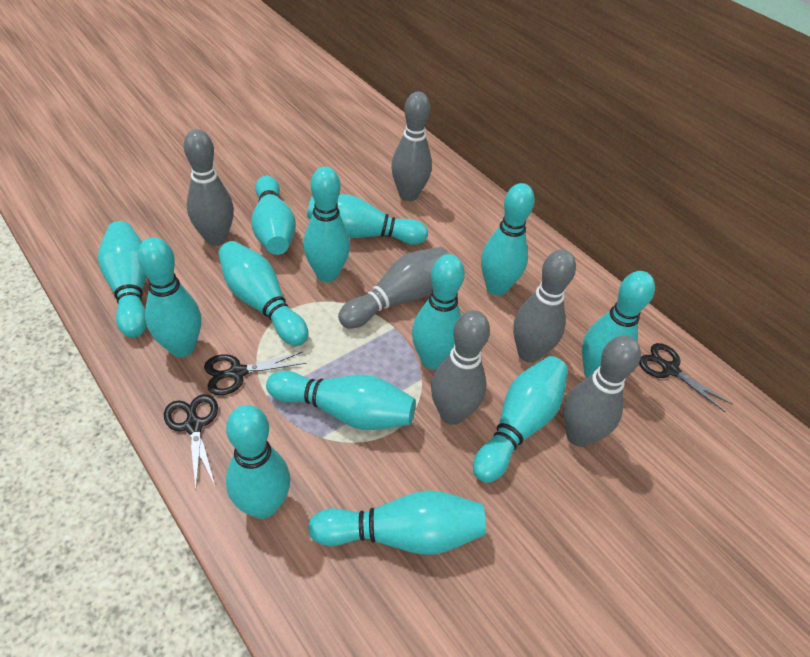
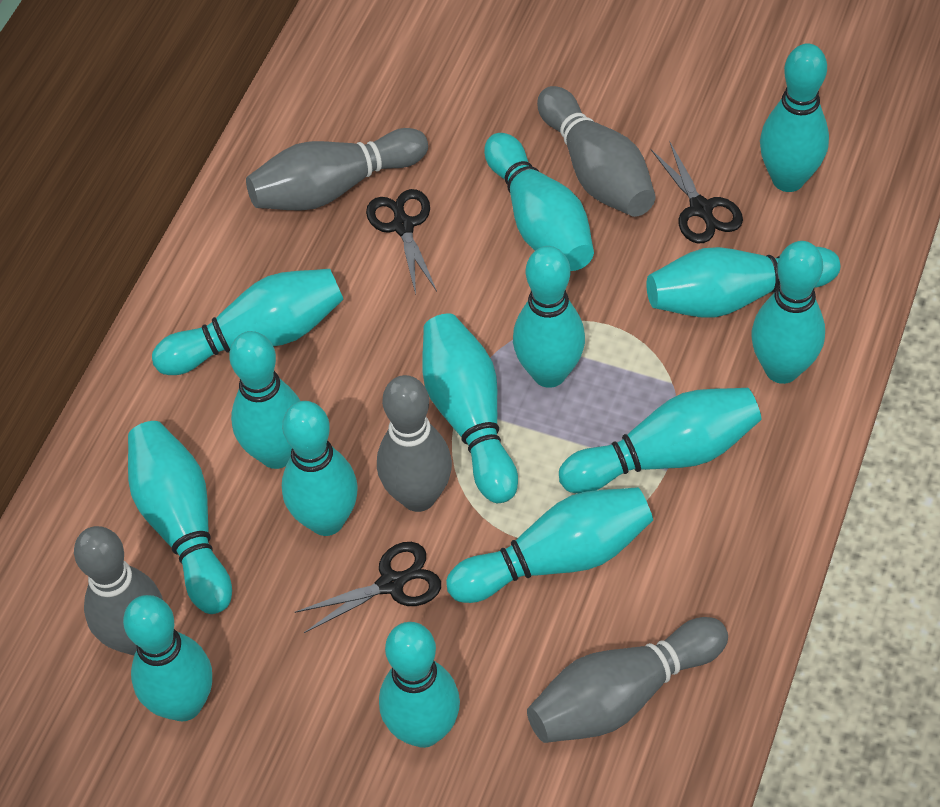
grey bowling pin: [184,129,234,246] [338,247,449,329] [391,92,432,201] [431,310,490,425] [513,250,576,363] [563,335,641,447] = 6 -> [74,526,163,655] [246,128,428,211] [377,375,452,512] [527,617,728,743] [537,86,656,217] = 5
turquoise bowling pin: [98,221,147,338] [137,237,201,357] [218,241,308,346] [226,405,290,519] [251,176,296,255] [266,371,416,430] [303,167,350,282] [307,194,428,245] [308,490,486,555] [412,254,465,369] [473,356,568,483] [481,183,535,296] [582,271,655,377] = 13 -> [123,595,212,721] [128,421,232,614] [152,269,344,375] [229,331,300,469] [282,401,358,536] [379,622,460,748] [422,313,518,503] [446,487,653,603] [484,133,594,271] [513,246,585,388] [559,388,761,494] [646,247,840,318] [752,241,825,384] [760,43,829,192] = 14

